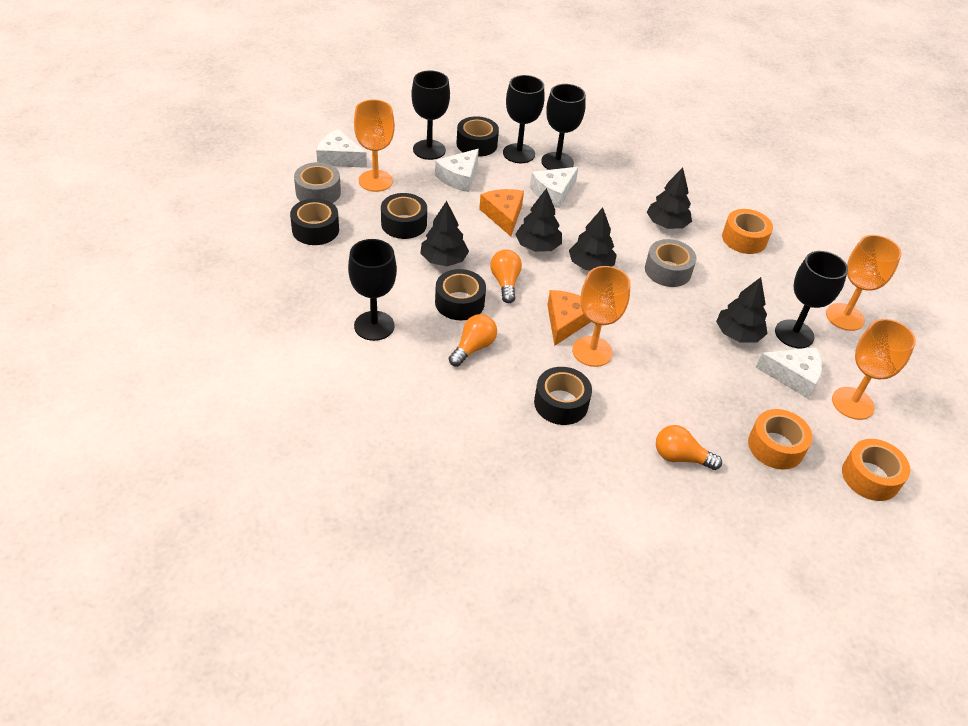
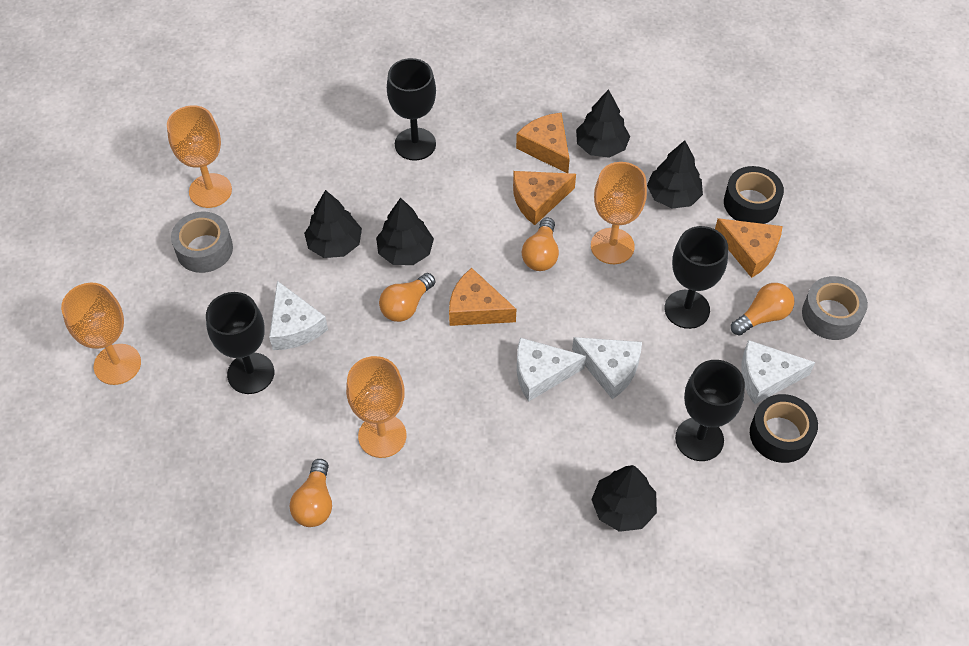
black goblet: [348,239,397,341] [411,71,450,160] [503,75,545,163] [541,84,586,170] [775,251,848,348] = 5 -> [206,292,274,394] [387,58,436,161] [665,226,728,329] [675,360,745,461] = 4
black tape: [290,198,339,245] [381,193,427,239] [435,269,486,320] [456,116,499,157] [534,367,592,425] = 5 -> [724,166,784,224] [750,394,818,463] = 2
orange cheese: [479,189,524,236] [547,290,591,346] = 2 -> [449,268,516,326] [513,171,576,225] [516,113,570,173] [715,218,783,278] = 4
orange light bulb: [449,314,497,367] [490,249,522,303] [656,425,722,470] = 3 -> [290,459,332,527] [379,273,435,322] [522,217,559,271] [731,283,794,336] = 4
orange tape: [722,209,773,254] [748,409,813,470] [842,439,910,501] = 3 -> none = 0

